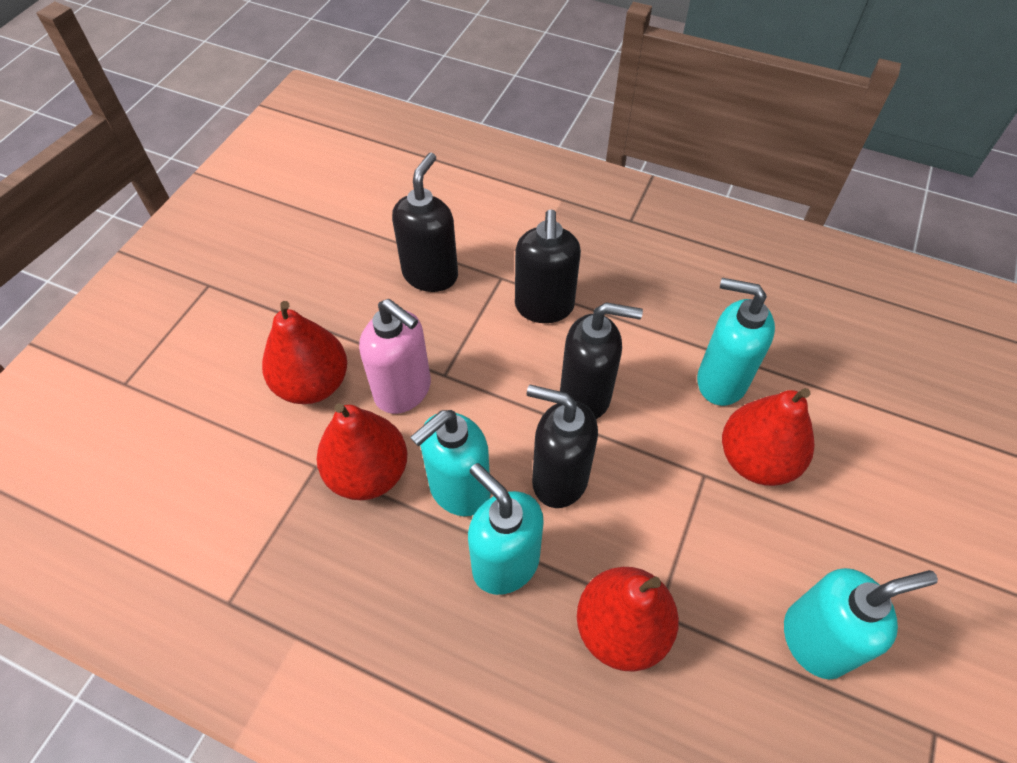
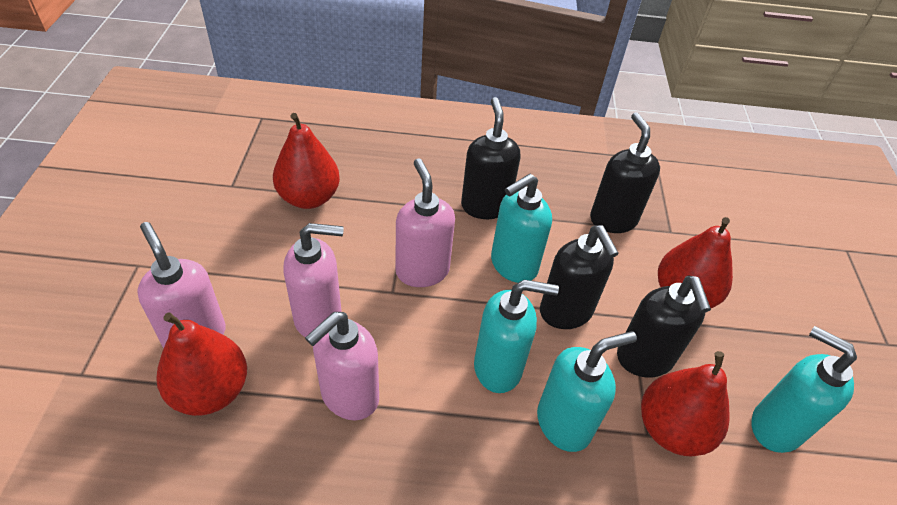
pink soap dispenser: [359,299,431,414] = 1 -> [137,222,226,348] [284,223,344,337] [305,312,379,420] [395,158,455,287] = 4

